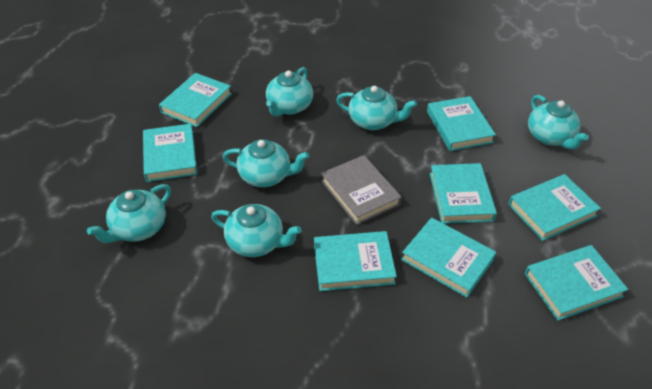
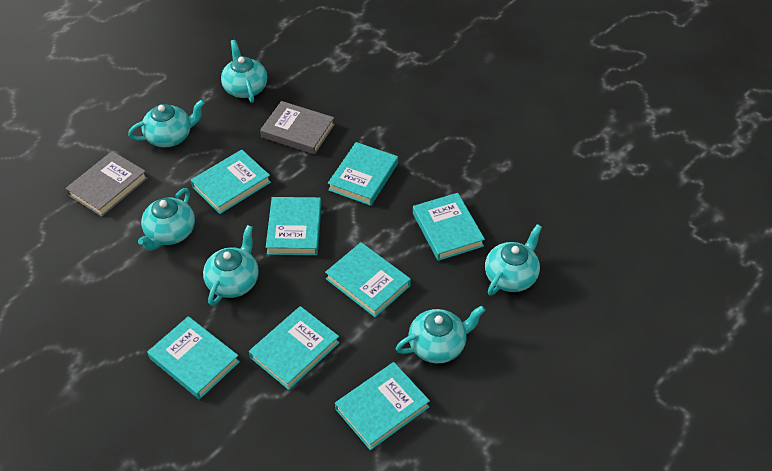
grey book: [321,155,401,225] = 1 -> [66,151,148,217] [260,101,335,155] = 2

